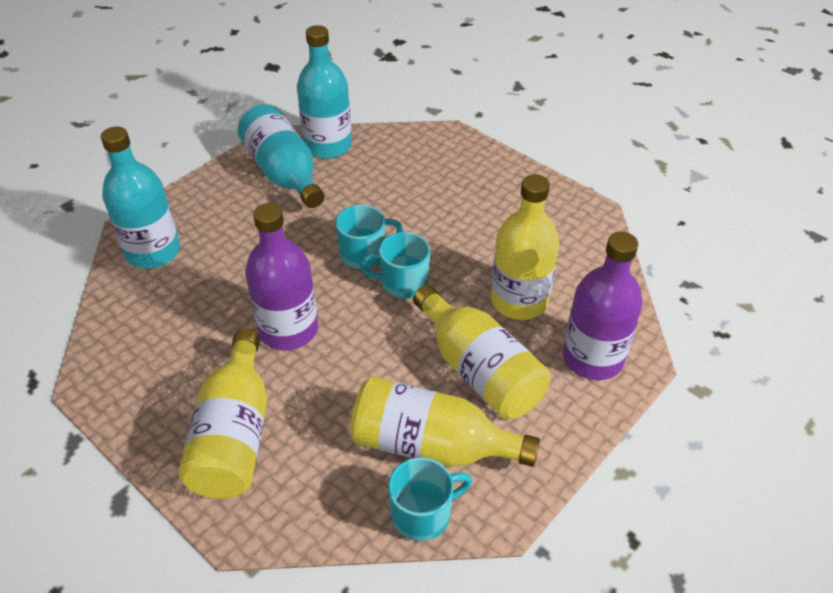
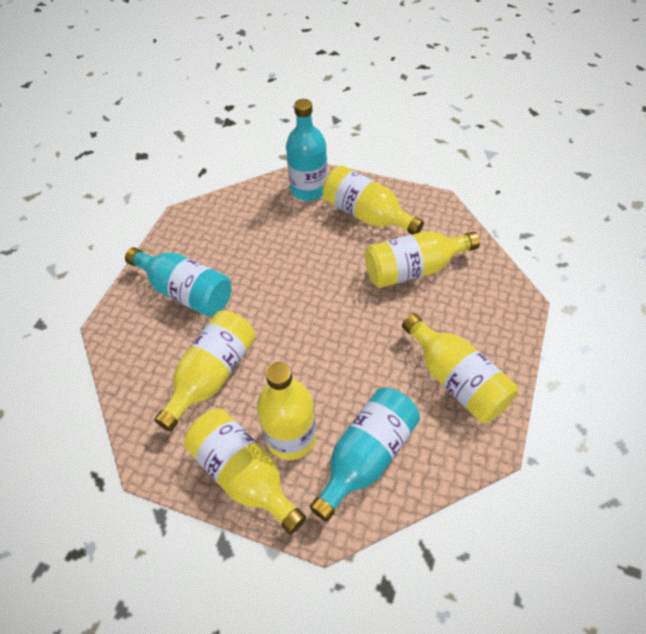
purple bottle: [245,203,318,350] [563,232,643,380] = 2 -> none = 0
turquoise mug: [335,205,403,269] [360,232,430,299] [388,457,472,541] = 3 -> none = 0
yellow bottle: [178,328,267,499] [350,377,540,467] [413,285,550,419] [491,175,559,320] = 4 -> [154,311,255,431] [184,409,306,535] [257,362,316,460] [323,165,424,235] [365,231,480,288] [402,313,518,423] = 6

